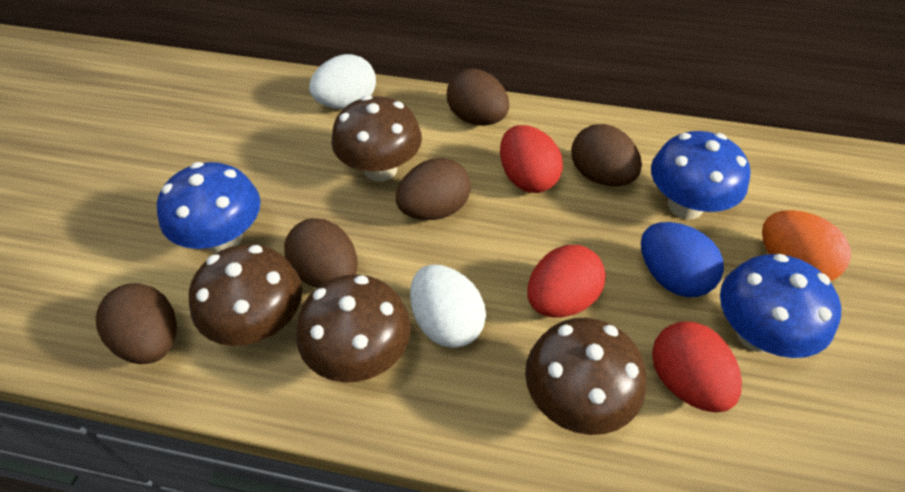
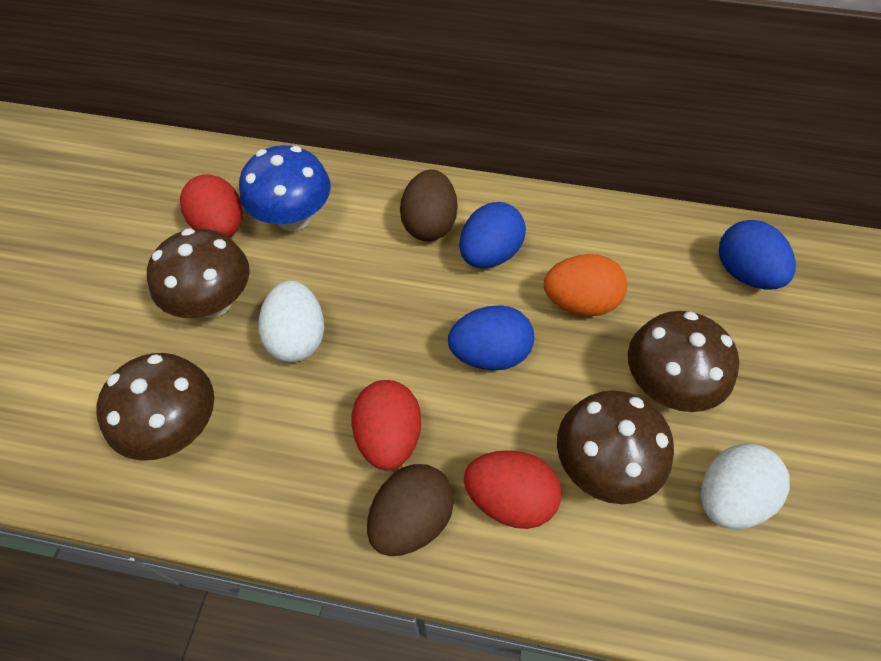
blue egg: [641,222,724,297] = 1 -> [448,305,534,371] [459,202,526,268] [719,220,796,289] = 3
blue mushroom: [157,162,261,253] [651,131,751,219] [720,254,841,358] = 3 -> [239,145,331,231] = 1
brown egg: [96,283,177,364] [284,218,358,288] [396,158,471,220] [447,69,509,126] [572,124,642,186] = 5 -> [367,464,454,556] [400,169,457,241] = 2

